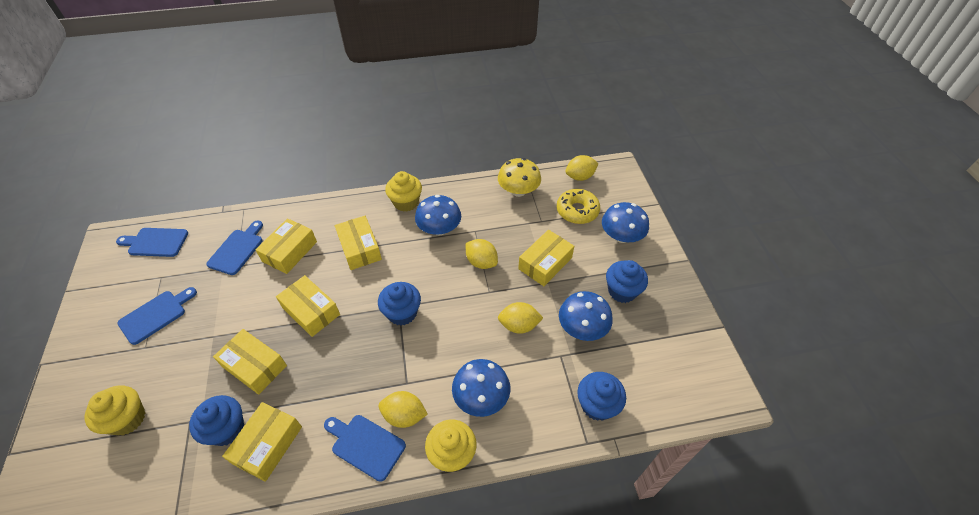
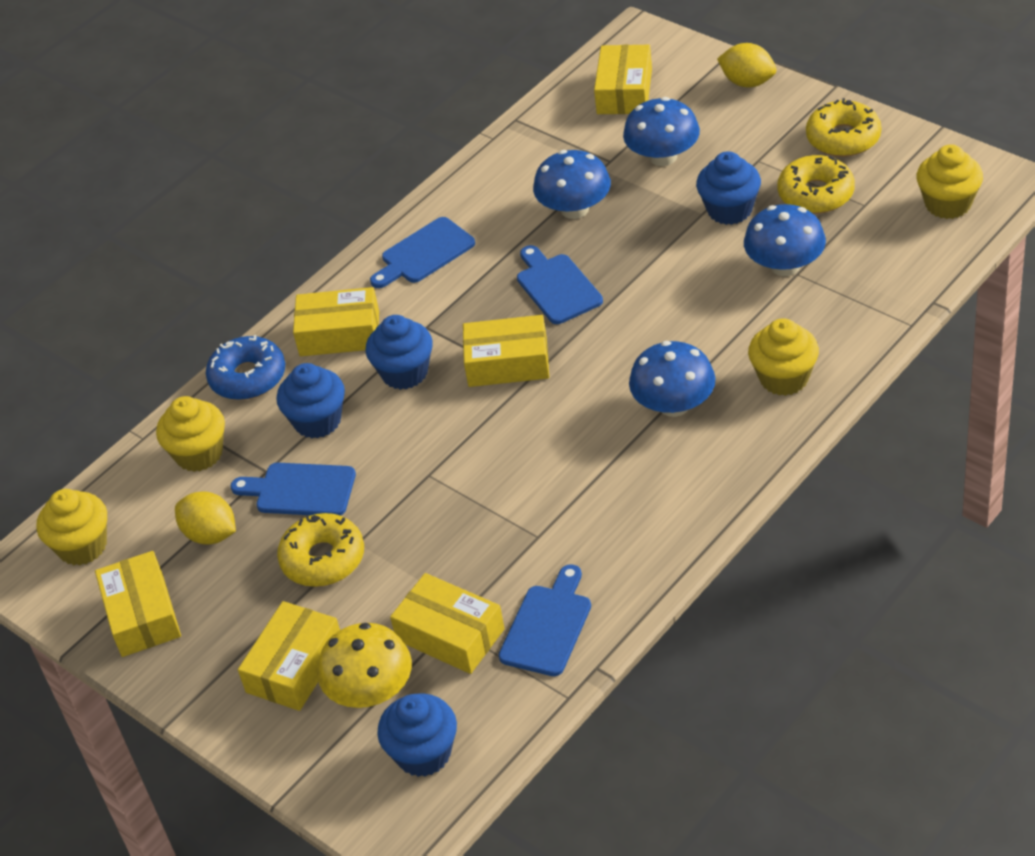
blue donut: none = 0 -> [206,335,285,400] = 1
yellow cupcake: [85,385,145,435] [385,171,422,212] [425,419,476,472] = 3 -> [37,489,107,565] [156,396,225,472] [748,318,819,396] [916,144,983,219] = 4
yellow donut: [557,189,600,224] = 1 -> [277,513,364,587] [777,155,855,214] [806,98,881,157] = 3
yellow lemon: [379,391,428,428] [466,239,498,269] [498,302,543,334] [565,155,599,181] = 4 -> [175,492,236,545] [717,43,776,87] = 2

